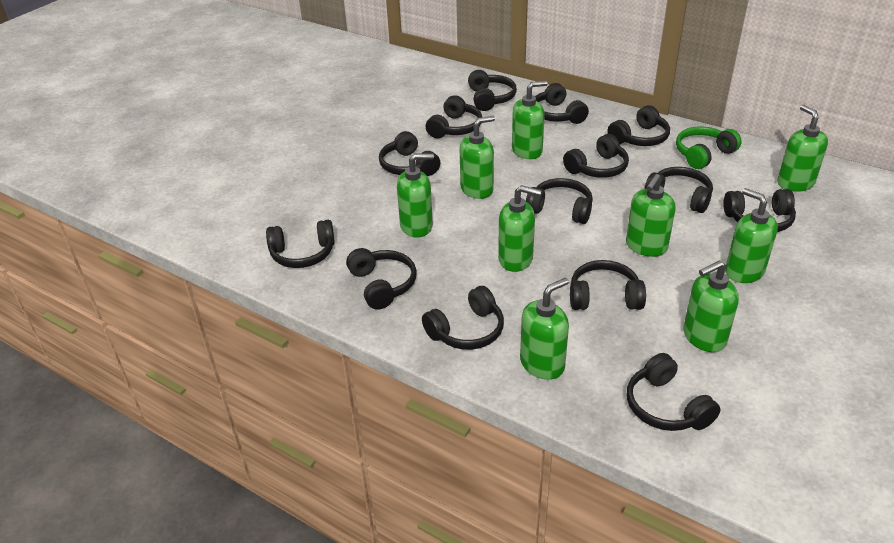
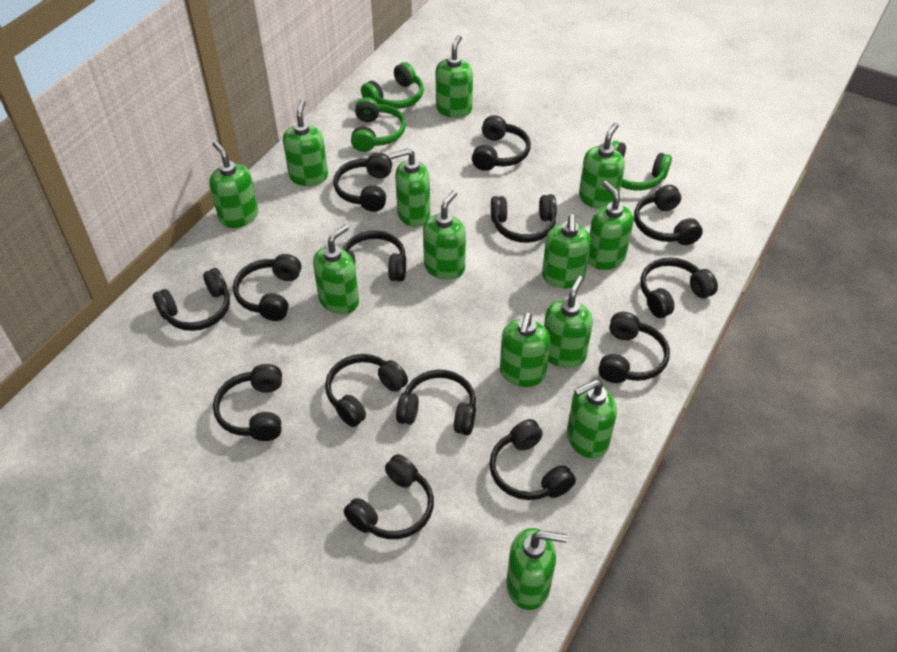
green headphones: [676,127,742,169] = 1 -> [351,97,406,152] [361,62,424,109] [612,141,672,191] = 3
green soap dispenser: [397,153,434,238] [460,116,495,199] [498,185,542,272] [512,81,548,159] [520,278,569,380] [626,174,676,257] [683,260,739,352] [725,188,778,283] [777,105,828,192] = 9 -> [210,141,258,228] [283,100,328,186] [313,225,359,314] [389,148,430,227] [423,190,466,280] [435,35,473,118] [500,312,551,387] [506,528,567,610] [542,214,591,288] [544,276,593,368] [567,379,617,459] [579,123,625,209] [588,181,634,270] = 13

